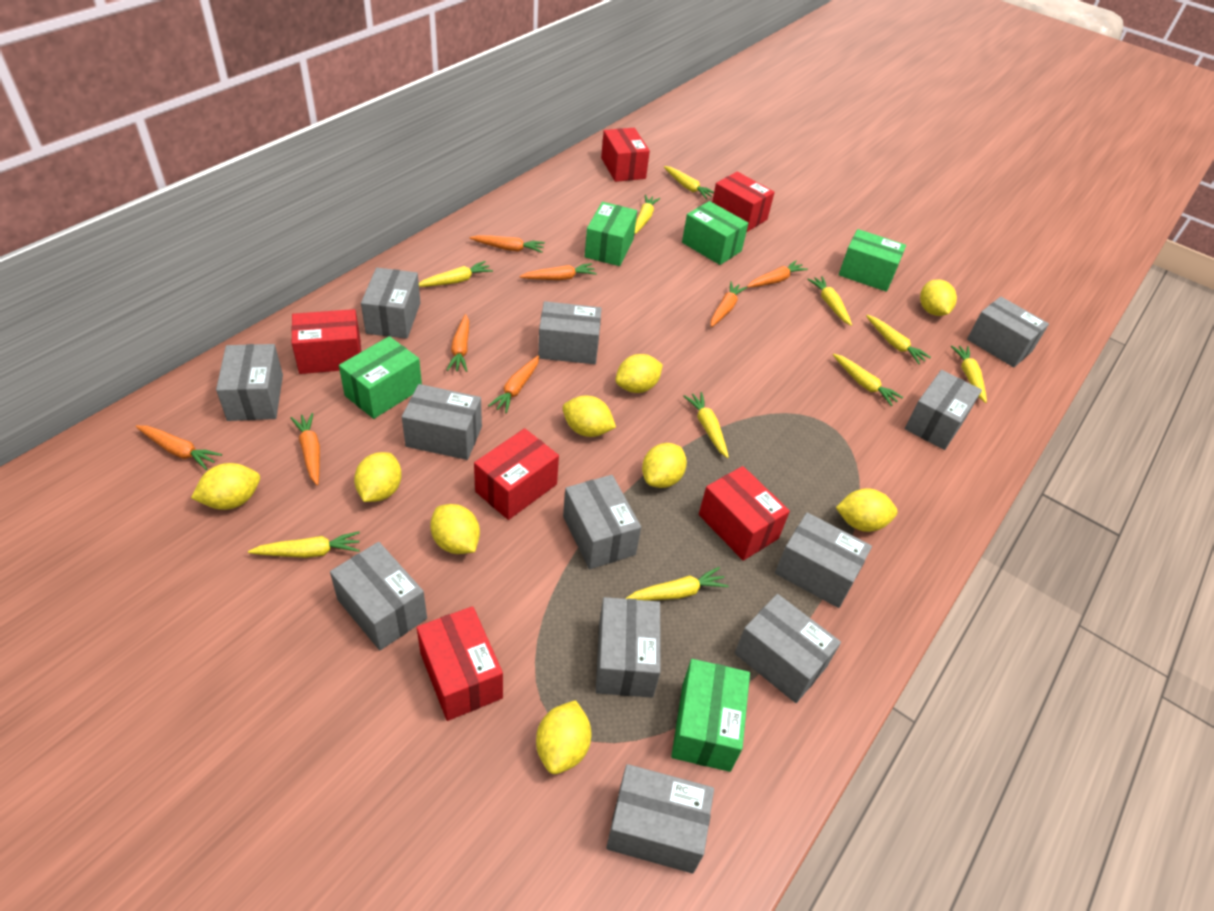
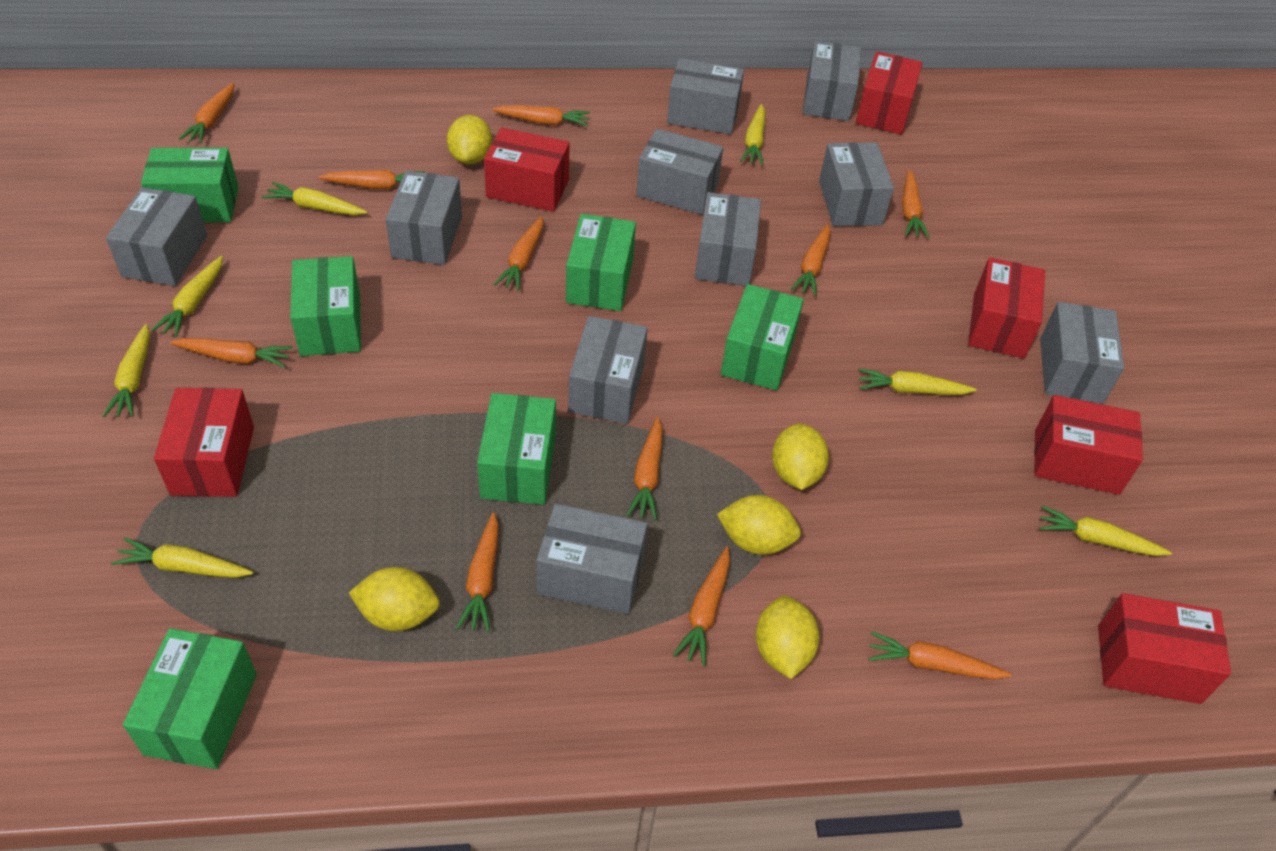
green box: [339,336,422,419] [585,202,637,266] [671,659,750,772] [682,201,749,265] [839,229,906,292] = 5 -> [123,628,257,769] [141,148,239,222] [290,256,361,356] [477,393,556,505] [566,214,636,311] [721,284,804,390] = 6
grey box: [216,344,283,421] [330,542,427,651] [361,268,421,339] [402,384,482,460] [538,301,602,364] [563,475,641,569] [596,597,661,698] [606,764,714,874] [735,594,841,703] [775,513,872,608] [905,370,982,450] [967,297,1049,367] = 12 -> [106,187,207,286] [386,171,462,265] [537,503,647,614] [568,316,648,424] [636,129,723,215] [667,58,744,134] [695,192,761,286] [803,41,861,121] [819,142,894,226] [1040,302,1124,404] = 10
orange carrot: [136,425,222,470] [291,413,320,485] [447,314,469,372] [470,235,545,253] [488,355,539,413] [519,263,597,280] [711,281,747,327] [747,260,808,288] = 8 -> [170,338,293,368] [179,82,234,144] [318,170,425,189] [456,512,499,632] [492,106,590,126] [494,216,544,291] [626,417,663,520] [673,547,730,666] [791,224,831,296] [868,631,1012,679] [902,170,930,238] = 11
yellow carrot: [248,531,360,558] [419,261,493,287] [625,567,729,601] [634,195,660,234] [664,166,714,199] [683,392,729,458] [807,276,852,326] [833,353,903,406] [866,315,931,364] [951,346,987,403] = 10 -> [103,324,150,417] [111,537,253,578] [151,256,223,337] [262,182,367,215] [740,104,765,165] [858,368,977,395] [1039,506,1172,556] = 7
yellow lemon: [191,463,260,510] [354,452,402,502] [430,504,480,554] [536,700,591,774] [563,396,616,437] [615,354,663,393] [642,443,687,488] [836,488,898,532] [920,279,957,316] = 9 -> [349,567,440,631] [447,115,492,164] [717,495,801,555] [755,596,820,679] [772,423,829,490] = 5

